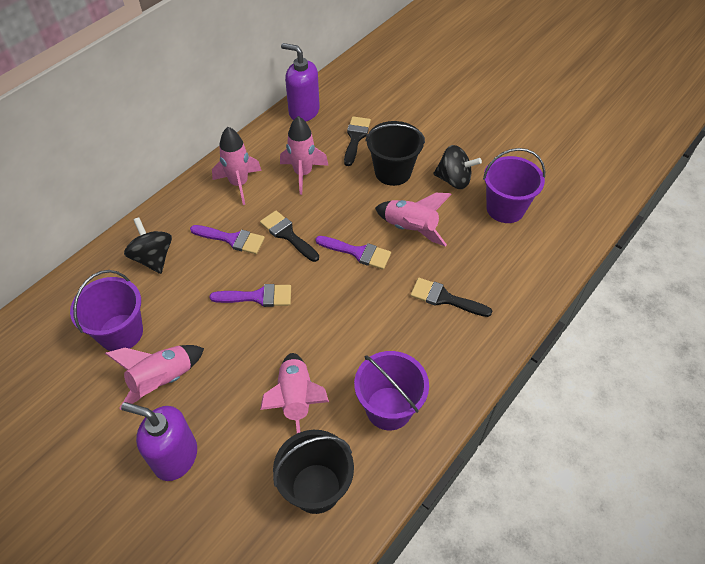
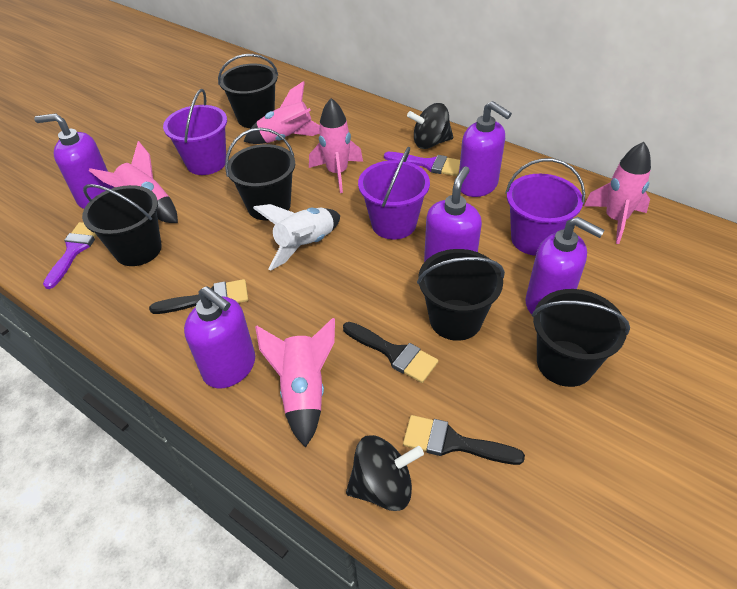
black bucket: [273,430,354,514] [366,121,425,186] = 2 -> [82,184,162,266] [218,54,278,128] [225,128,295,220] [417,249,505,341] [532,289,630,387] = 5
purple brush: [190,225,265,254] [209,284,291,307] [315,236,391,270] = 3 -> [43,222,97,289] [384,152,460,176] = 2
purple soap dispenser: [121,402,197,481] [281,43,320,122] = 2 -> [34,113,114,209] [184,286,255,388] [424,166,482,262] [459,101,512,197] [525,217,605,314] = 5
white rocket: none = 0 -> [253,204,340,271] = 1

